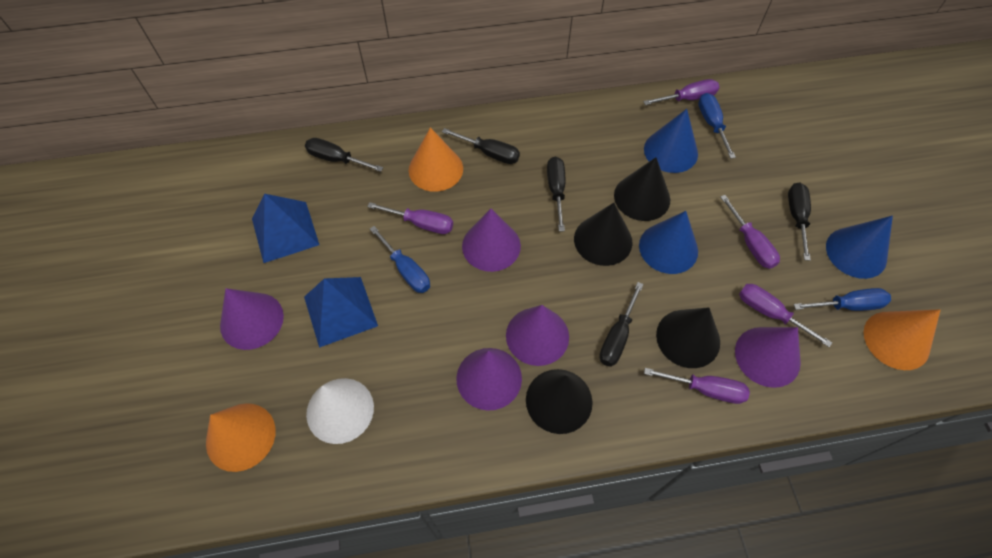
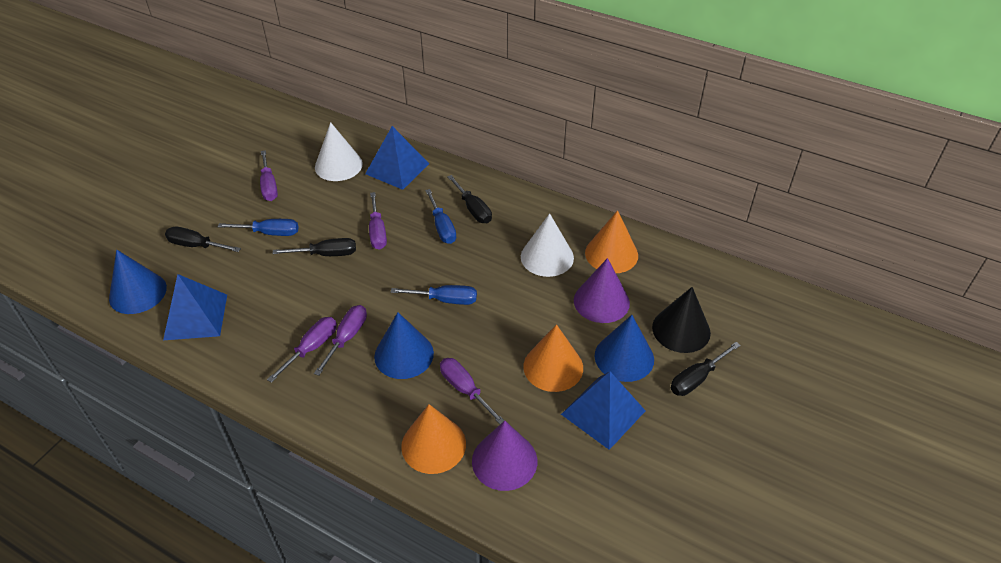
black cone: [526,369,593,434] [574,203,633,266] [614,157,670,221] [656,307,720,368] = 4 -> [652,287,711,353] = 1
black screwdriver: [305,138,383,172] [442,128,520,164] [547,157,566,231] [599,282,644,367] [788,182,811,261] = 5 -> [165,227,241,252] [272,238,356,256] [447,175,492,223] [671,342,741,396] = 4
blue pyramid: [252,194,319,263] [304,277,378,348] = 2 -> [163,274,227,340] [365,126,429,190] [561,371,646,450] = 3
purple cone: [220,288,284,350] [456,348,522,411] [462,209,521,272] [506,305,569,366] [735,327,801,388] = 5 -> [472,421,537,491] [574,258,630,323] = 2
white cone: [306,378,374,444] = 1 -> [315,122,363,181] [521,213,574,277] = 2

